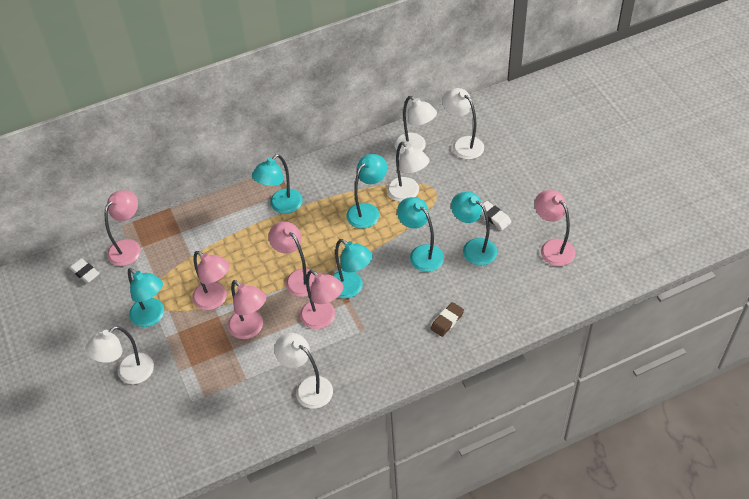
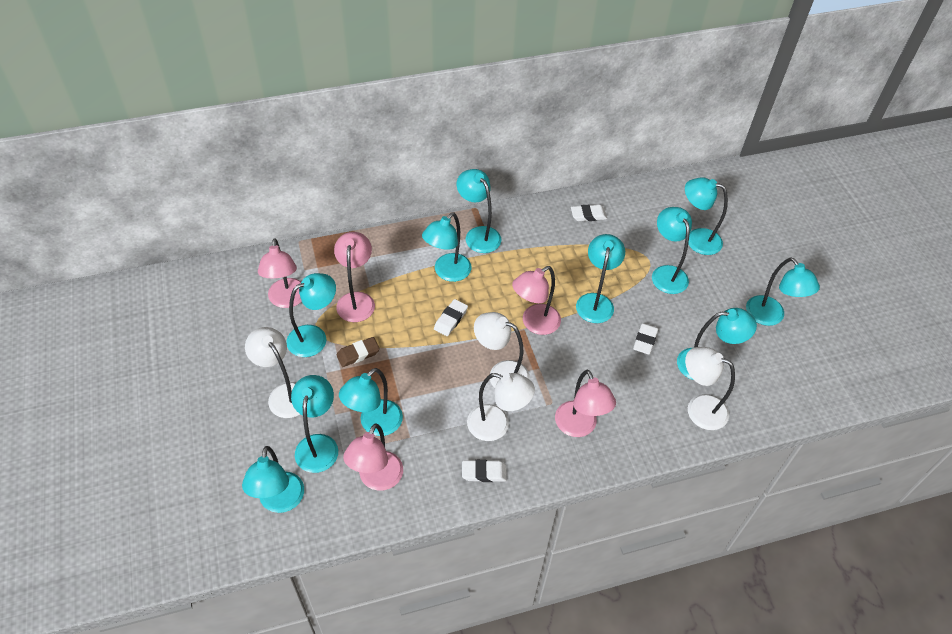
pink lamp: [105,190,141,266] [192,251,230,310] [228,280,266,339] [268,221,315,297] [300,270,344,329] [535,190,575,266] = 6 -> [258,238,302,308] [334,232,375,322] [343,424,403,491] [512,266,561,335] [555,370,616,437] = 5
turquoise lamp: [128,268,164,327] [252,154,303,214] [332,239,373,299] [347,154,387,229] [397,197,444,272] [451,192,497,265] = 6 -> [242,446,304,513] [286,273,336,357] [291,375,338,473] [339,368,403,436] [422,212,471,282] [457,169,501,253] [576,234,625,323] [652,207,692,294] [677,308,757,380] [685,177,728,255] [746,258,820,326] = 11
white eraser: [69,258,100,283] [481,201,512,230] = 2 -> [434,299,468,336] [462,460,507,482] [571,205,607,221] [633,323,658,355] = 4
white lamp: [85,326,154,384] [274,333,333,409] [387,142,430,202] [394,96,437,154] [442,88,484,159] = 5 -> [245,327,300,418] [467,373,535,441] [474,312,530,388] [685,347,735,430] = 4

